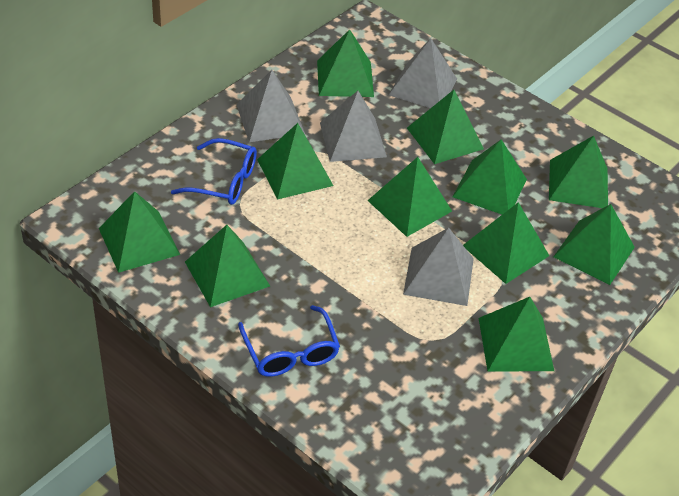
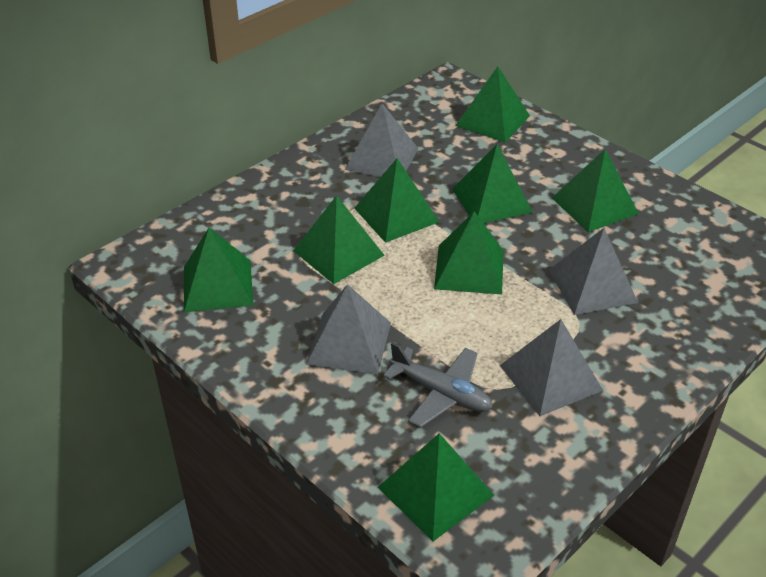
blue glasses: [171,138,257,205] [238,305,340,377] = 2 -> none = 0
green pyramid: [99,191,180,273] [185,225,270,307] [257,123,333,200] [317,29,374,97] [367,157,452,237] [407,90,484,164] [453,139,527,215] [463,202,549,284] [479,297,554,372] [549,136,608,208] [553,204,635,285] = 11 -> [184,228,254,312] [293,195,385,284] [354,158,439,243] [378,433,494,542] [434,211,504,294] [452,144,532,223] [455,66,530,143] [552,149,639,232] = 8
grey plane: none = 0 -> [383,342,492,428] = 1

